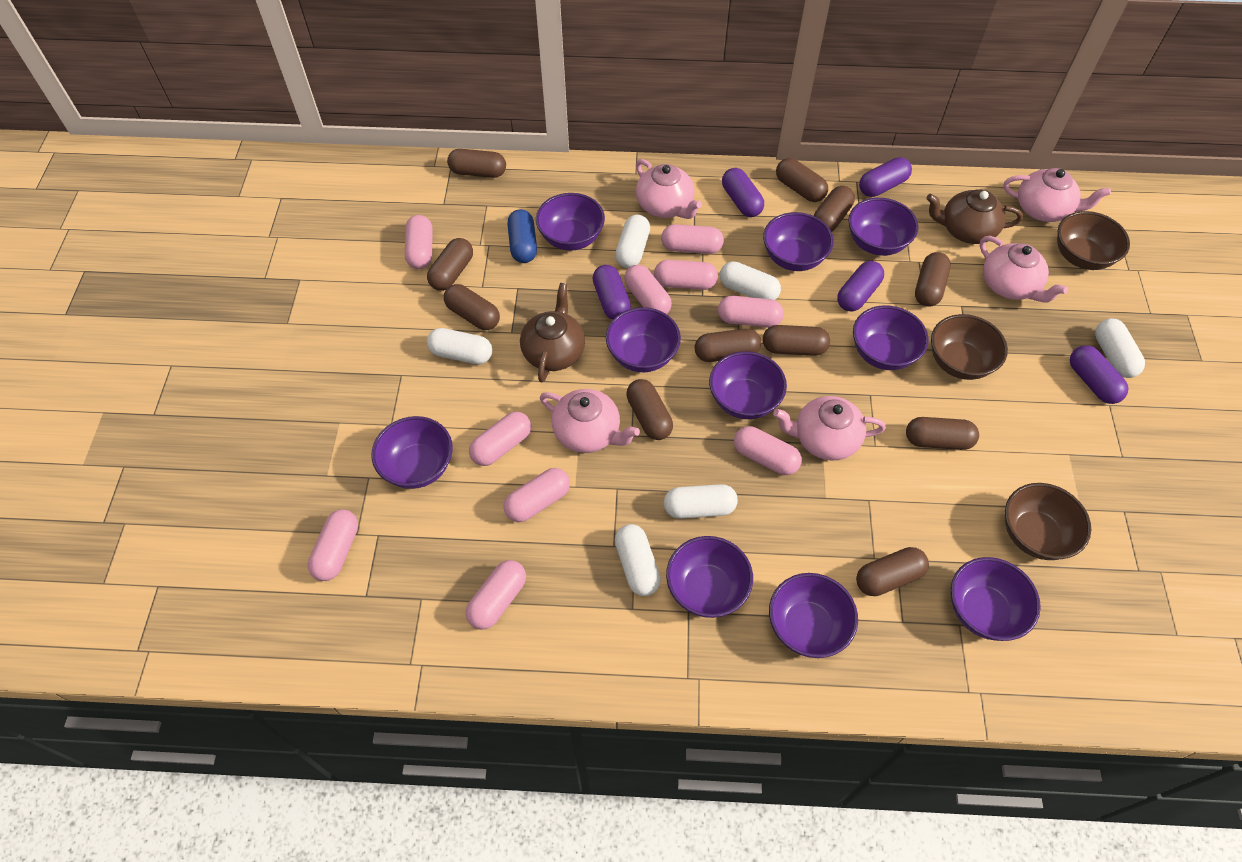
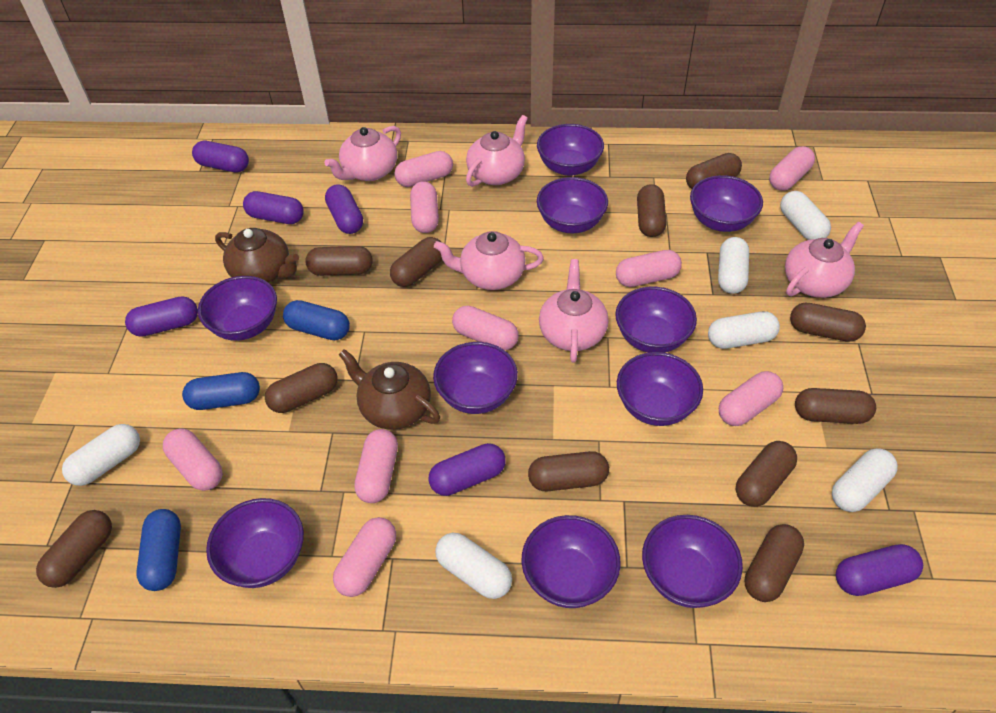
blue capsule: [507,209,537,263] = 1 -> [136,509,181,591] [182,372,260,410] [283,300,350,340] = 3
brown bowl: [931,314,1008,380] [1005,483,1091,560] [1057,211,1130,270] = 3 -> none = 0
pink capsule: [308,509,358,581] [405,215,433,269] [466,560,526,630] [469,411,531,466] [503,468,570,522] [624,265,672,314] [654,260,718,290] [661,224,724,254] [718,296,784,328] [734,426,802,475] = 10 -> [163,428,223,491] [333,517,396,597] [354,429,398,503] [394,151,453,187] [410,181,439,233] [452,306,519,350] [616,250,682,287] [719,371,783,426] [769,146,815,191] = 9
purple capsule: [592,265,631,320] [722,168,764,217] [837,261,884,312] [859,157,912,197] [1070,345,1128,404] = 5 -> [125,296,198,337] [192,141,249,173] [243,191,304,224] [325,184,363,234] [428,443,506,496] [836,544,923,596] = 6

